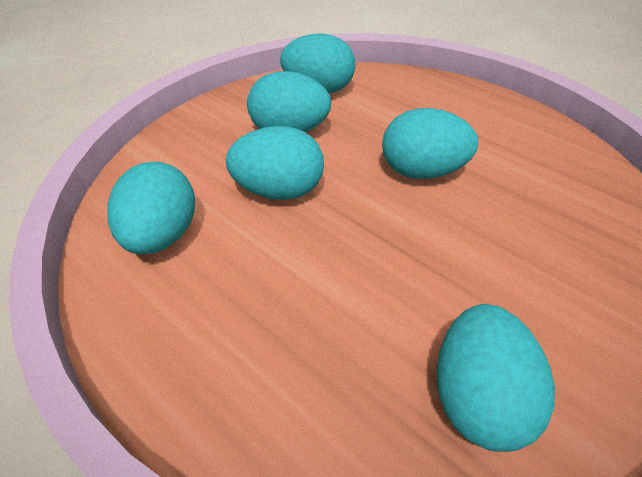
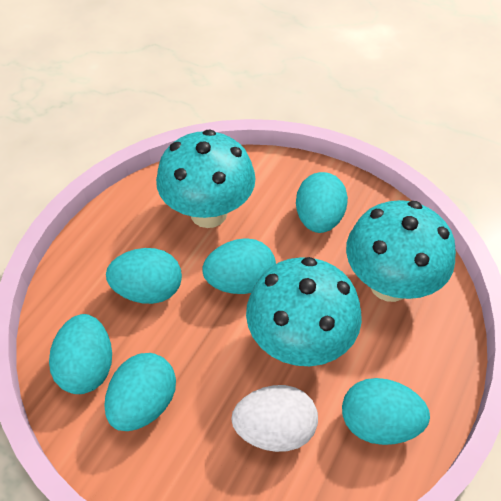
turquoise mushroom: none = 0 -> [156,129,256,228] [246,257,362,366] [346,200,456,302] = 3
white egg: none = 0 -> [231,385,318,452] = 1

